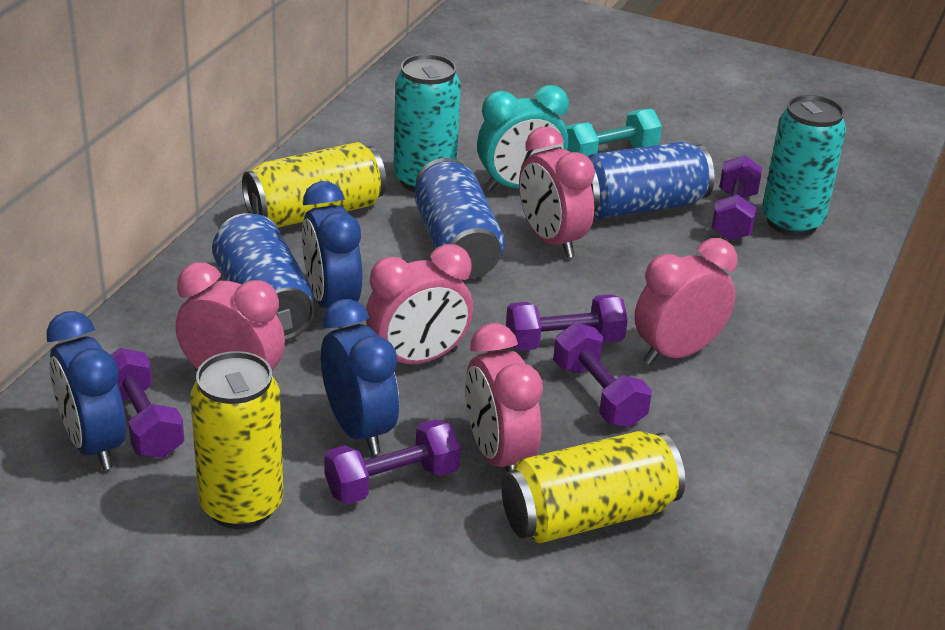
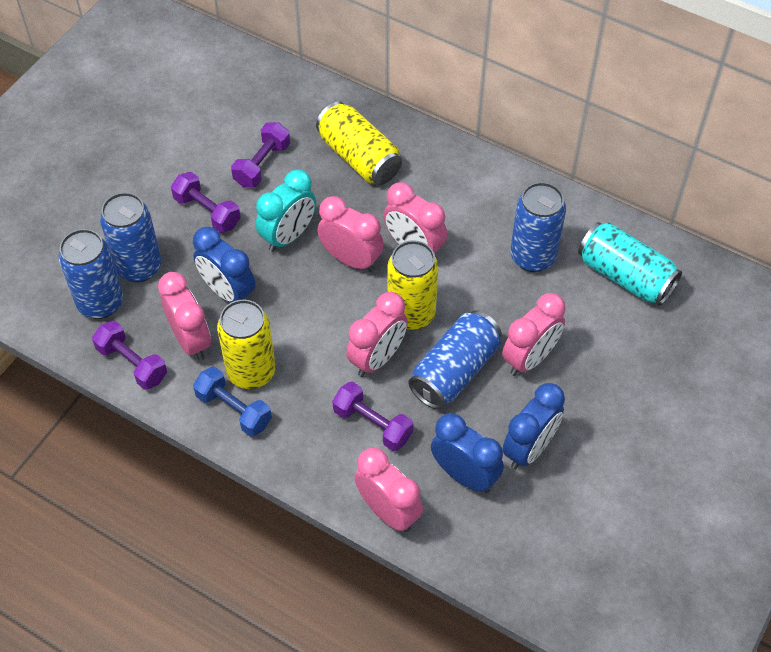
blue can: [212,213,314,341] [414,158,505,278] [588,142,715,219] = 3 -> [59,229,123,319] [100,192,161,282] [408,310,502,409] [510,182,566,272] = 4
blue dumbbell: none = 0 -> [193,367,272,437] = 1
pink clock: [176,262,285,371] [366,244,473,364] [465,323,543,472] [519,127,595,258] [635,238,738,365] = 5 -> [158,272,211,360] [317,196,384,272] [346,292,408,377] [354,448,423,532] [384,182,447,253] [502,293,566,376] = 6
purple dumbbell: [111,348,185,458] [324,419,461,504] [506,294,628,351] [553,322,652,428] [711,155,762,241] = 5 -> [92,321,167,390] [171,172,241,233] [231,122,290,188] [332,382,413,451] = 4
turquoise can: [393,54,461,192] [762,95,846,236] = 2 -> [578,222,682,306] = 1
turquoise dumbbell: [566,109,662,157] = 1 -> none = 0

